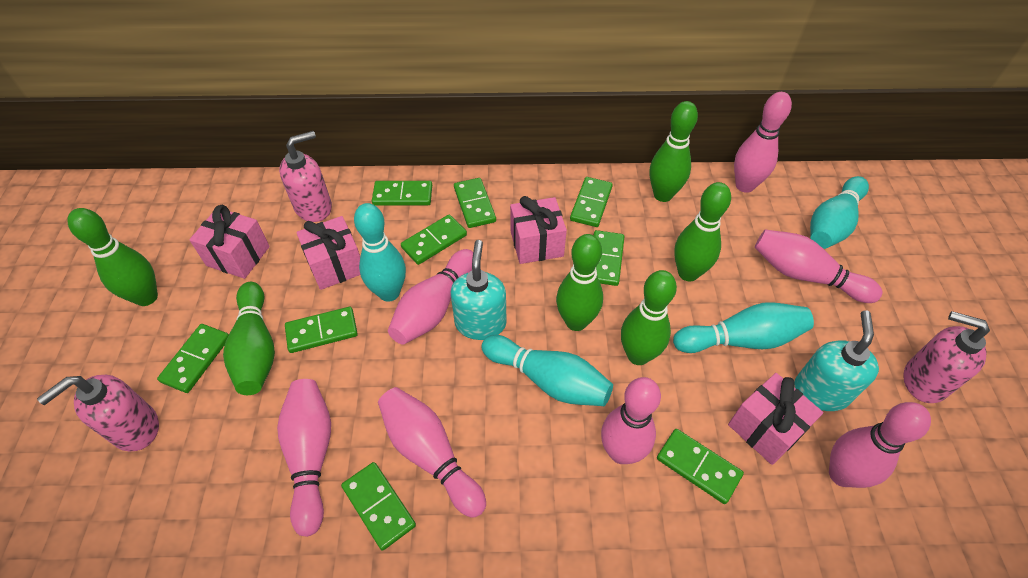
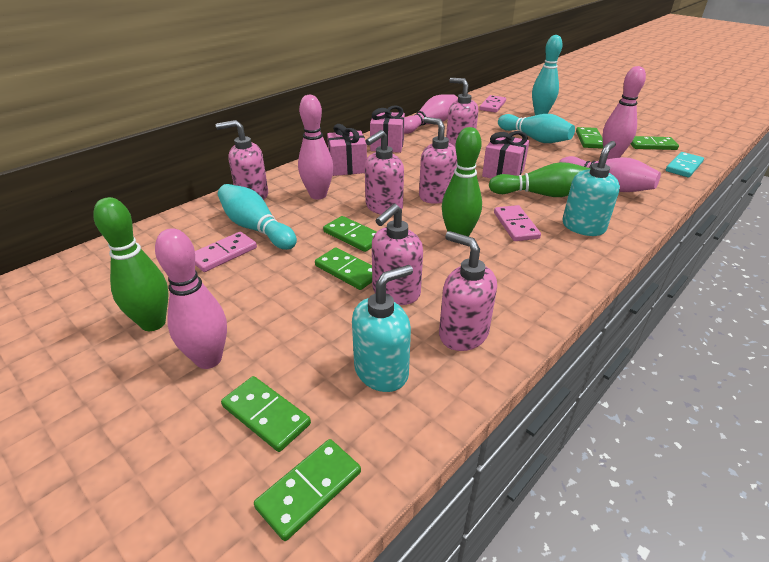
green bowling pin: [67,208,158,306] [223,282,275,395] [556,234,603,331] [621,270,677,365] [650,101,698,202] [674,182,731,281] = 6 -> [93,197,169,331] [442,127,482,237] [489,162,591,197] = 3
green domino: [157,324,229,393] [285,307,358,353] [341,462,416,551] [372,181,432,206] [401,215,467,265] [454,178,496,228] [570,177,613,227] [594,230,625,286] [657,429,744,504] = 9 -> [221,376,311,452] [254,439,361,541] [315,247,372,290] [323,216,377,252] [576,127,603,149] [631,136,679,150] = 6
pink bowling pin: [277,379,331,537] [378,387,486,518] [388,249,473,344] [601,377,661,464] [734,92,792,193] [755,229,883,303] [829,402,931,488] = 7 -> [155,228,227,369] [298,95,333,199] [404,94,458,134] [559,156,661,192] [602,66,646,159] = 5
pink domino: none = 0 -> [195,232,257,272] [479,95,506,113] [494,205,541,241] = 3
pink gift: [189,205,270,279] [296,216,360,290] [510,196,567,264] [728,373,823,465] = 4 -> [327,124,367,176] [370,105,405,153] [482,131,530,179] = 3
pink soap dispenser: [37,375,159,451] [279,131,332,222] [903,311,990,403] = 3 -> [216,120,268,200] [365,130,404,215] [372,204,423,305] [419,117,457,204] [439,231,497,351] [446,78,478,147] = 6
turquoise bowling pin: [354,203,406,302] [481,335,613,406] [673,302,814,353] [810,176,869,249] = 4 -> [218,184,297,250] [498,114,575,143] [532,35,563,115] = 3
turquoise domino: none = 0 -> [666,152,704,177] = 1

